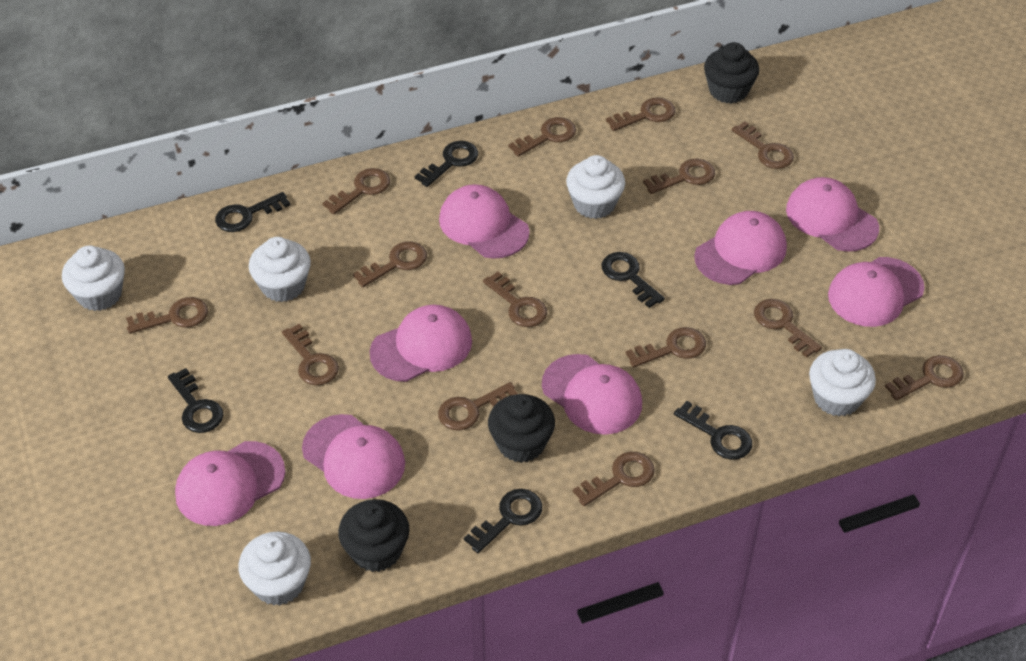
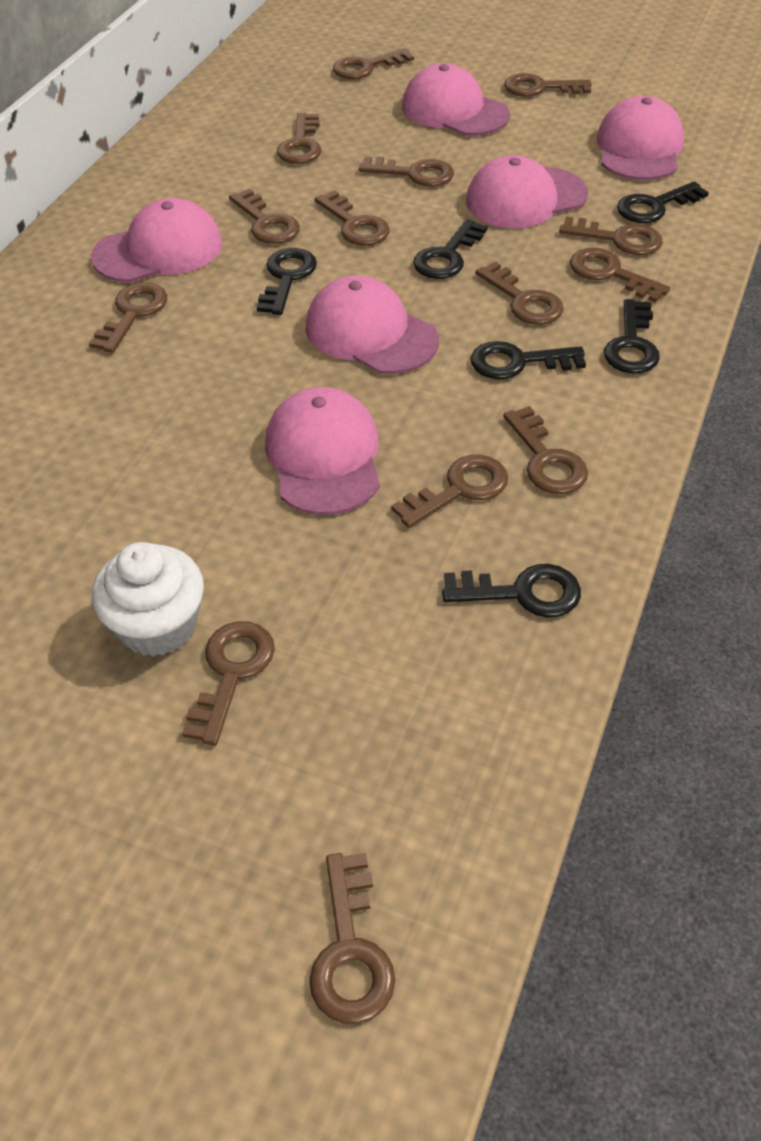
black cupcake: [338,499,410,572] [488,394,555,463] [704,42,759,104] = 3 -> none = 0
pink cap: [175,441,285,526] [302,414,405,499] [370,305,472,382] [439,184,529,259] [542,354,642,435] [694,211,787,285] [786,177,879,252] [828,257,924,327] = 8 -> [91,198,222,283] [265,387,380,515] [305,276,439,374] [402,63,510,136] [466,155,588,228] [597,96,684,180] = 6
white cupcake: [62,245,125,311] [238,532,311,606] [249,237,311,302] [566,155,625,219] [809,349,876,417] = 5 -> [92,542,204,657] = 1

